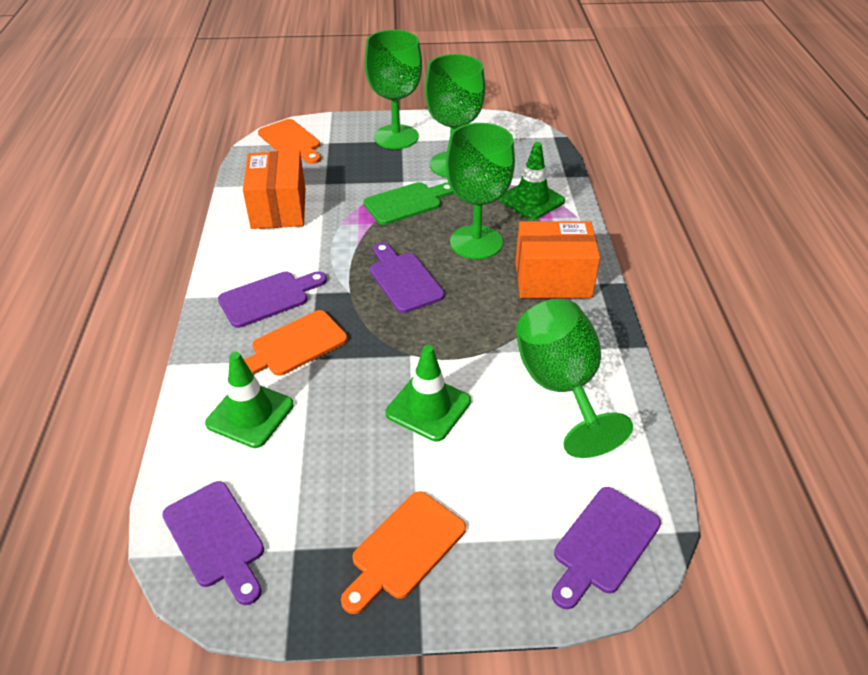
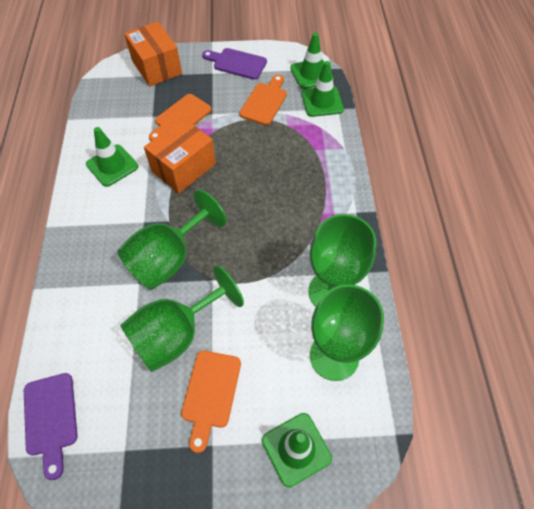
green cutting board: [364,182,453,225] = 1 -> none = 0
green traffic cone: [205,352,294,448] [386,345,471,442] [499,142,565,220] = 3 -> [86,127,138,187] [262,413,332,488] [290,33,334,89] [302,61,344,117] = 4
purple cutting board: [162,481,264,605] [218,271,327,328] [370,242,445,313] [552,487,661,609] = 4 -> [24,373,78,480] [202,48,267,80] = 2

